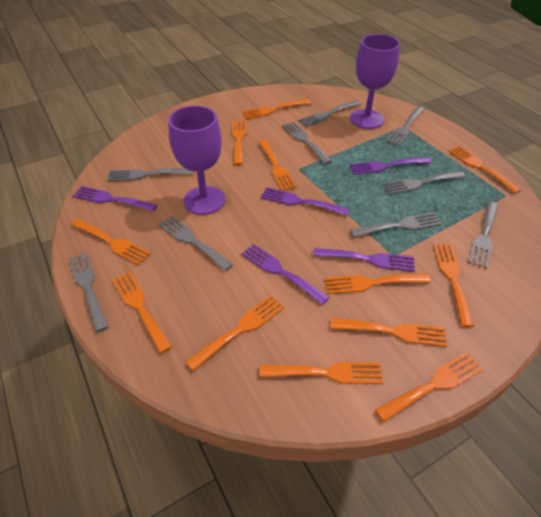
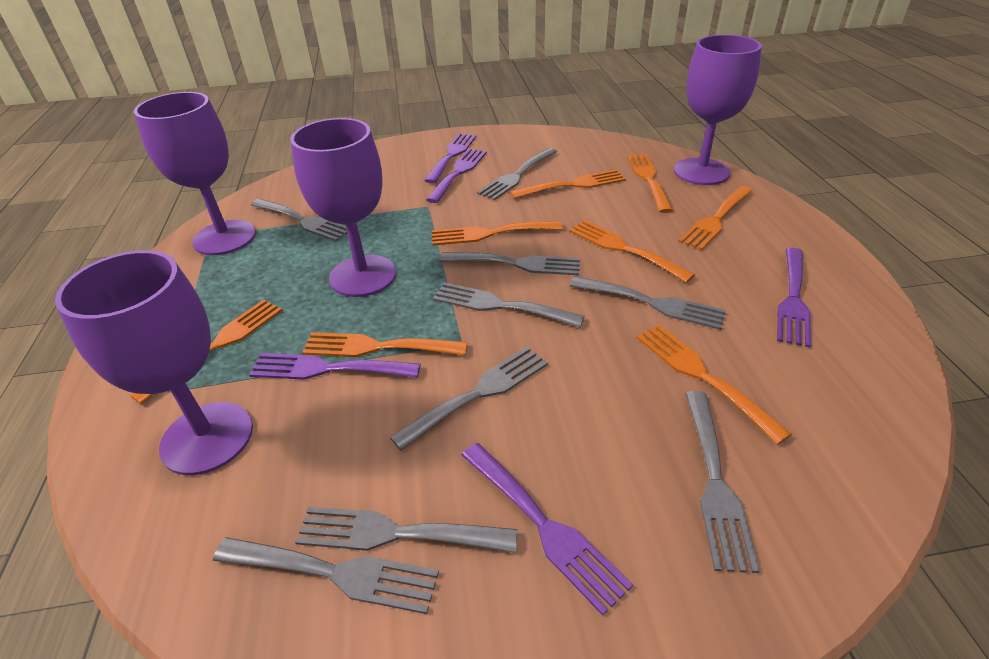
orange fork: [70,218,151,265] [112,271,172,354] [186,295,285,371] [232,120,246,165] [242,99,311,119] [258,140,297,191] [260,362,383,384] [325,273,431,294] [330,318,447,347] [375,352,484,422] [433,244,474,327] [449,146,521,194] = 12 -> [130,300,283,404] [302,332,468,357] [432,221,563,245] [510,170,626,199] [569,220,695,283] [627,154,673,213] [636,325,792,444] [678,186,752,250] = 8
purple goblet: [168,105,225,215] [350,34,400,129] = 2 -> [55,250,253,475] [134,92,256,255] [291,118,396,297] [674,35,762,185] = 4

